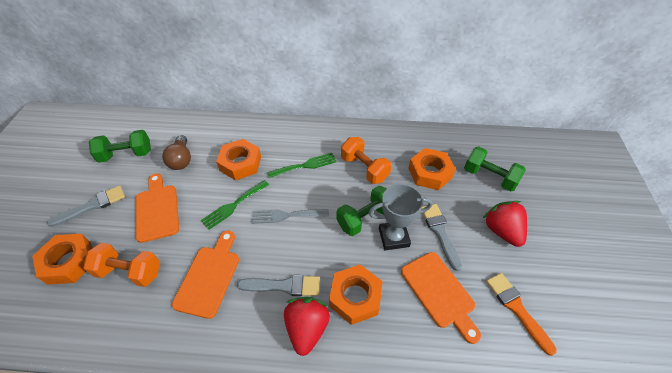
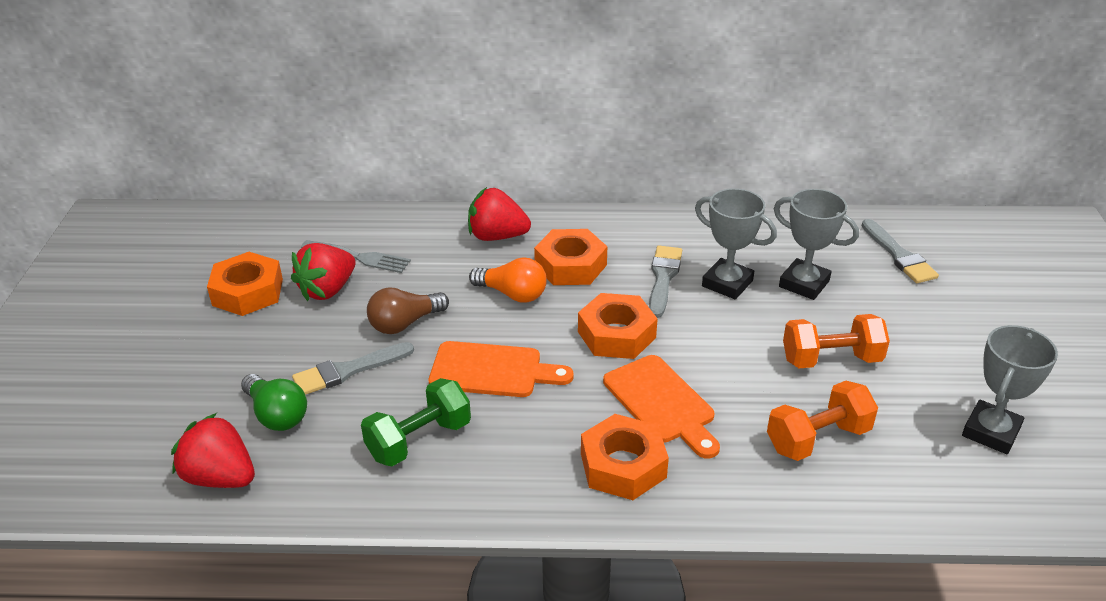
green dumbbell: [89,130,151,163] [337,186,387,236] [464,147,526,192] = 3 -> [361,378,471,466] = 1
green fork: [201,180,269,230] [267,153,337,178] = 2 -> none = 0
green light bulb: none = 0 -> [241,374,307,431] = 1
grey trophy: [369,184,432,250] = 1 -> [695,188,777,300] [774,189,859,300] [962,325,1058,454] = 3
orange brush: [486,273,557,356] = 1 -> none = 0
orange cutting board: [136,173,179,243] [172,230,239,319] [401,252,481,344] = 3 -> [429,341,573,397] [603,355,720,459] = 2
orange light bulb: none = 0 -> [469,258,547,303] = 1
red strawberry: [284,297,330,356] [483,201,527,247] = 2 -> [171,413,255,488] [291,243,355,301] [468,187,531,241] = 3

